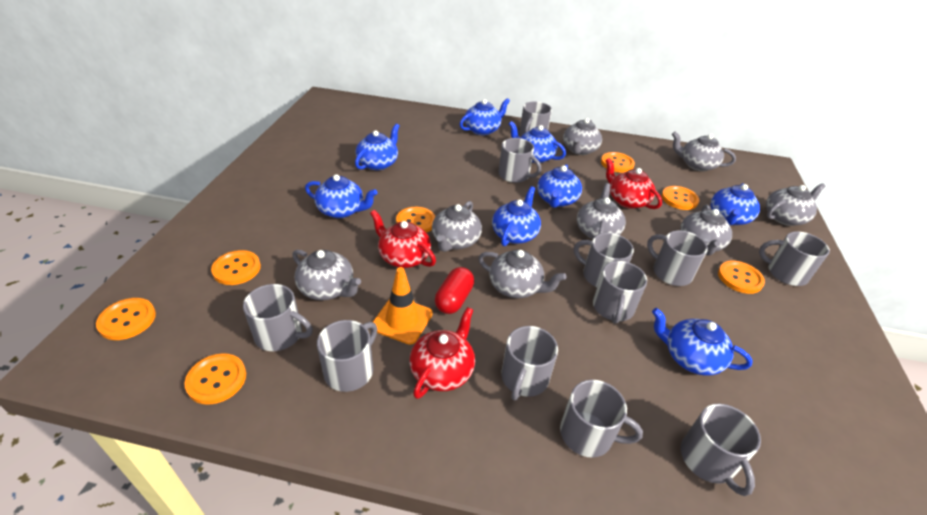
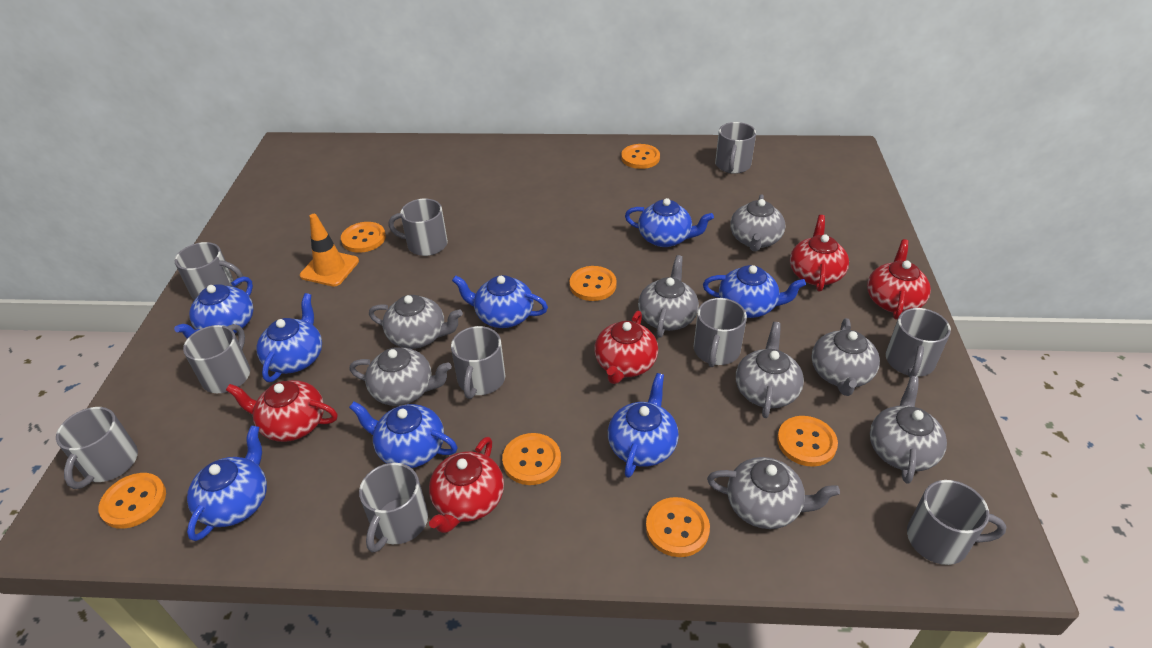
grey mug: [243,284,313,351] [317,320,377,392] [498,138,541,183] [501,326,558,401] [519,101,552,136] [560,380,643,458] [574,233,634,287] [593,261,647,324] [647,230,708,286] [681,403,761,496] [759,231,830,286] = 11 -> [56,407,138,489] [174,242,243,300] [183,324,250,393] [359,463,428,553] [388,199,448,256] [451,326,505,399] [693,298,747,367] [715,122,756,174] [886,308,951,378] [907,480,1006,565] = 10
red capsule: [435,267,474,314] = 1 -> none = 0
red teapot: [370,210,436,268] [410,307,475,399] [605,158,662,209] = 3 -> [226,380,338,442] [429,437,504,533] [594,311,658,384] [790,215,849,292] [867,239,931,320] = 5

